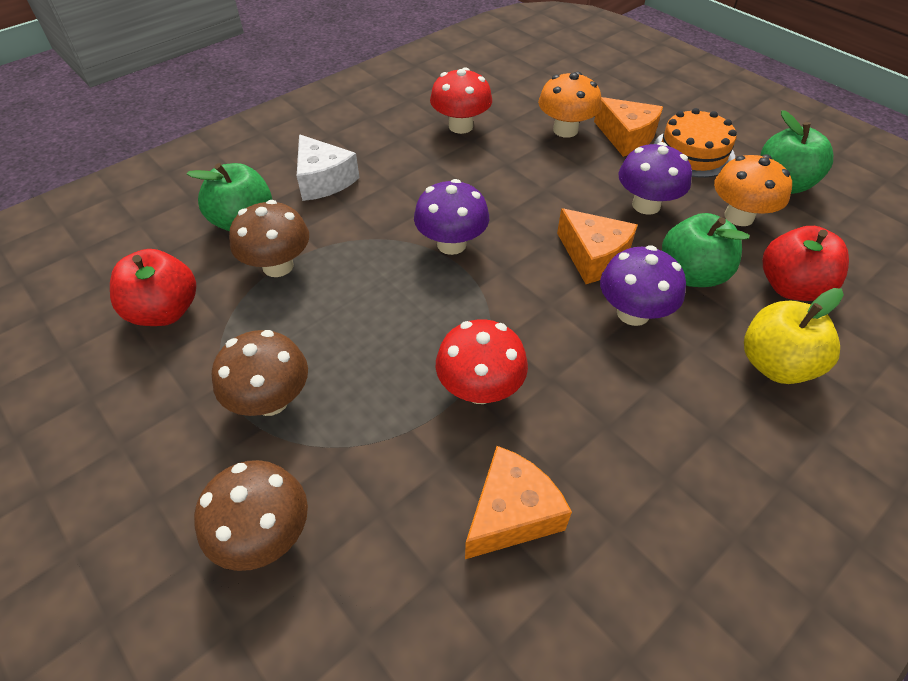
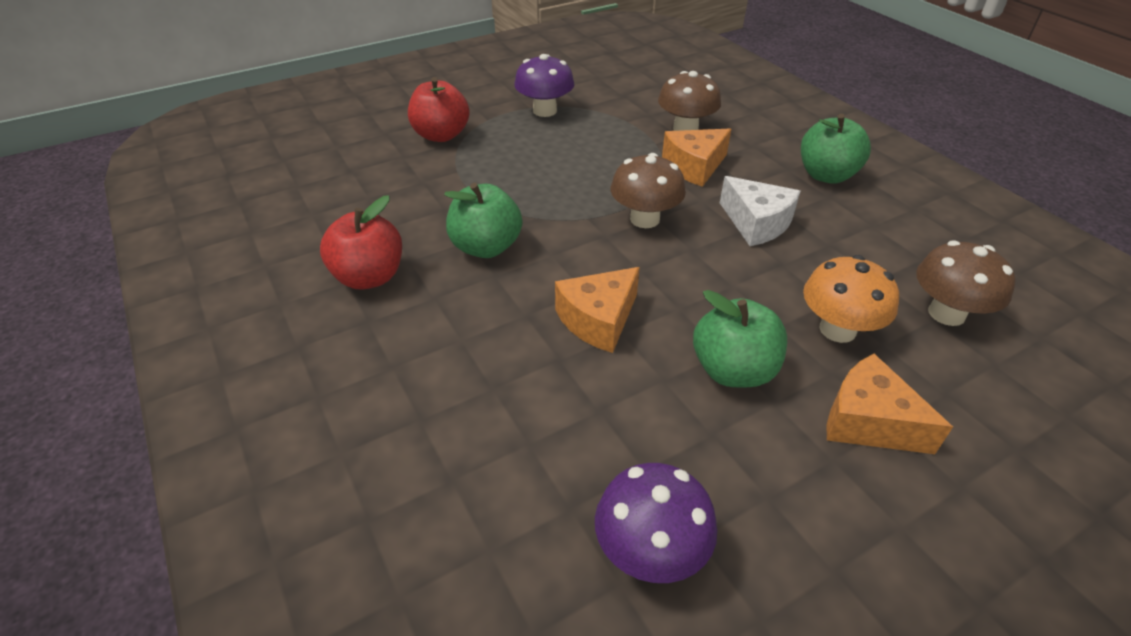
orange cake: [654,108,737,178] = 1 -> none = 0
orange mushroom: [538,72,602,138] [714,154,792,226] = 2 -> [803,255,899,343] = 1
purple mushroom: [414,179,489,255] [600,245,686,326] [618,142,692,215] = 3 -> [514,54,574,117] [595,463,717,583] = 2
red mushroom: [430,67,492,134] [436,319,528,404] = 2 -> none = 0
yellow apple: [744,288,844,384] = 1 -> none = 0

